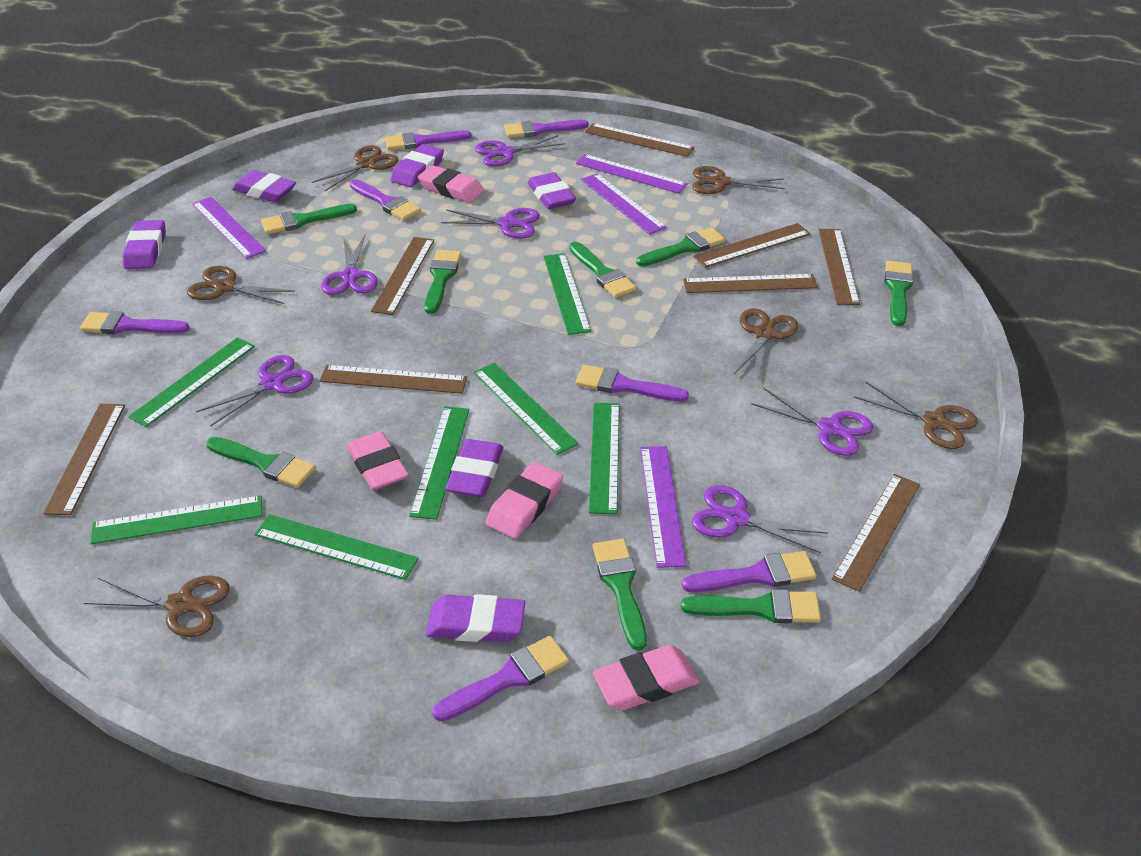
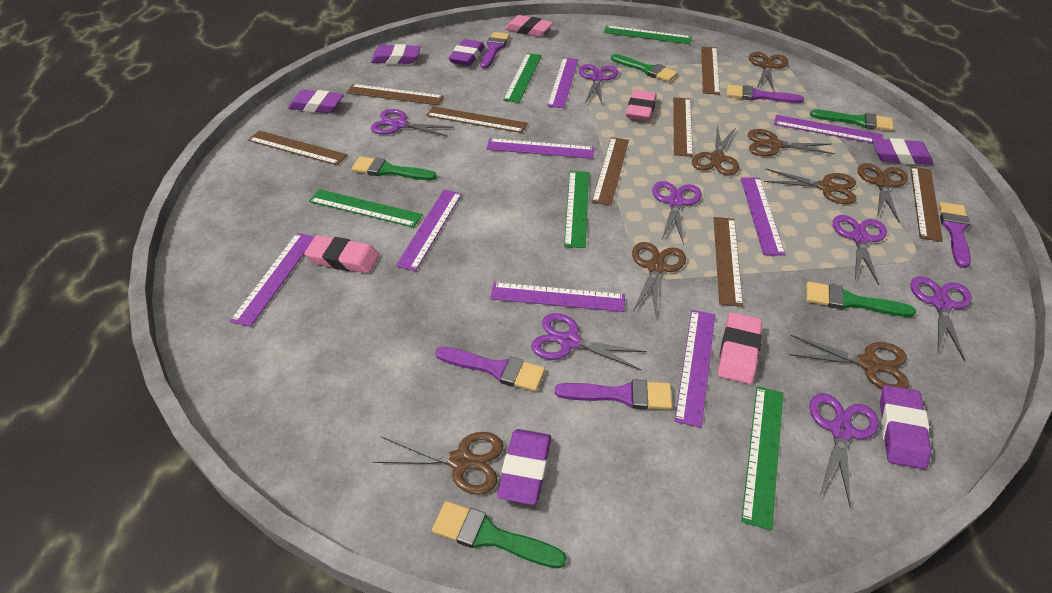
brown scissors: [84,576,230,637] [187,266,295,304] [312,145,399,191] [692,166,785,194] [734,308,798,379] [854,381,978,449] = 6 -> [373,432,504,495] [632,242,686,318] [692,126,739,176] [748,129,835,157] [749,52,788,91] [764,169,856,204] [789,335,909,389] [858,163,908,222] = 8
green brush: [206,437,316,488] [261,204,357,234] [424,250,461,314] [569,242,636,298] [593,539,647,650] [636,227,725,266] [681,589,821,623] [885,261,913,326] = 8 -> [352,156,437,180] [432,501,566,568] [611,54,678,82] [806,281,916,317] [810,110,894,131] = 5
green ruler: [90,496,263,544] [128,337,255,427] [255,514,419,580] [409,406,469,520] [474,363,579,455] [543,253,591,335] [589,403,620,514] = 7 -> [309,189,423,227] [503,53,542,103] [564,171,589,248] [604,26,692,44] [741,386,783,531] = 5
purple brush: [80,311,190,334] [350,179,421,221] [385,130,472,150] [432,636,569,721] [504,120,589,138] [575,365,689,402] [682,551,816,592] = 7 -> [435,347,545,392] [480,32,510,69] [555,379,672,410] [727,85,804,103] [939,202,971,268] = 5
purple ruler: [192,197,266,259] [576,154,688,194] [581,173,667,234] [640,446,686,568] = 4 -> [230,233,315,327] [396,190,462,271] [486,138,594,159] [490,282,625,312] [547,58,578,108] [675,310,715,428] [741,177,786,256] [774,115,883,143] = 8
purple scissors: [196,355,314,426] [321,235,378,295] [441,208,540,239] [475,135,565,167] [692,485,827,553] [751,388,873,456] = 6 -> [371,109,454,137] [531,313,647,370] [579,64,618,104] [652,181,701,244] [809,393,879,508] [833,215,887,285] [911,276,972,361] = 7

